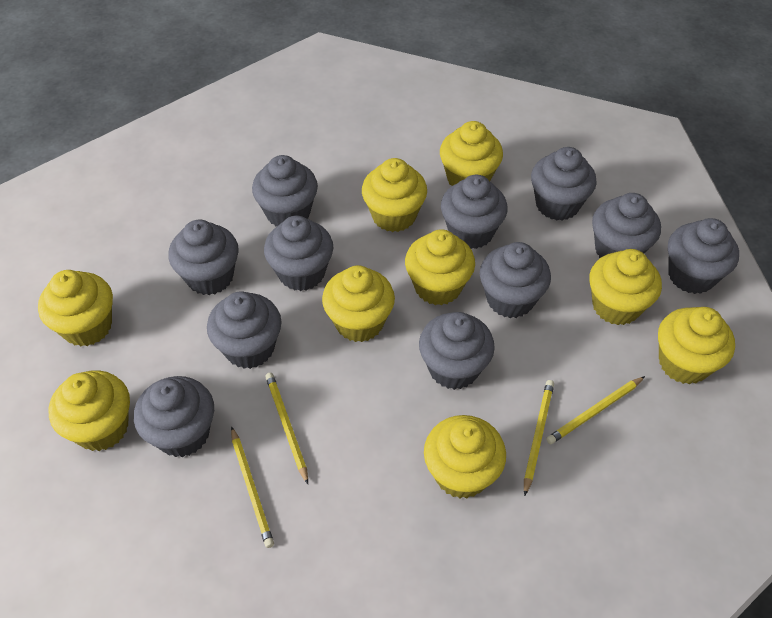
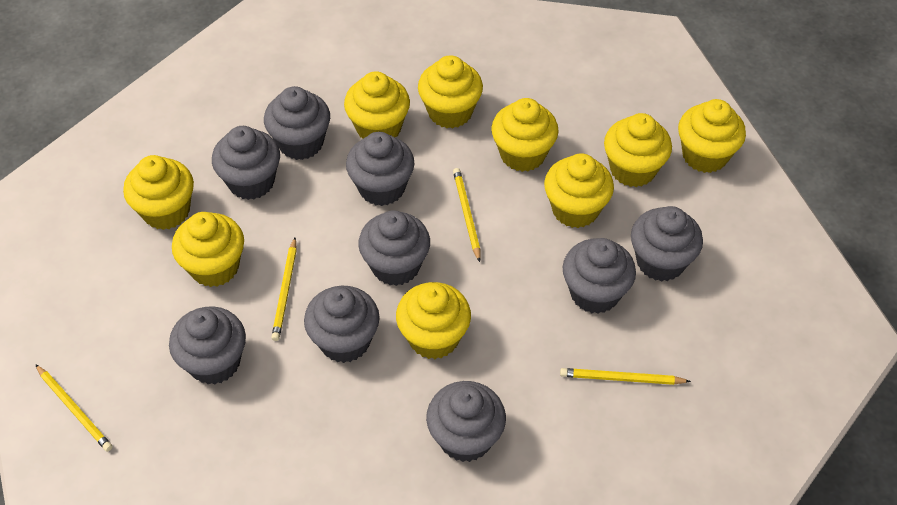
grey cupcake: [134,376,214,457] [168,220,239,295] [207,291,281,369] [252,155,318,227] [264,215,333,291] [419,312,495,390] [441,175,508,249] [480,242,551,318] [531,147,597,221] [592,193,661,258] [668,218,739,294] = 11 -> [169,306,246,385] [212,126,280,200] [264,86,330,160] [304,286,380,363] [346,132,414,206] [358,210,430,286] [426,381,506,462] [563,238,636,314] [631,206,703,282] = 9

